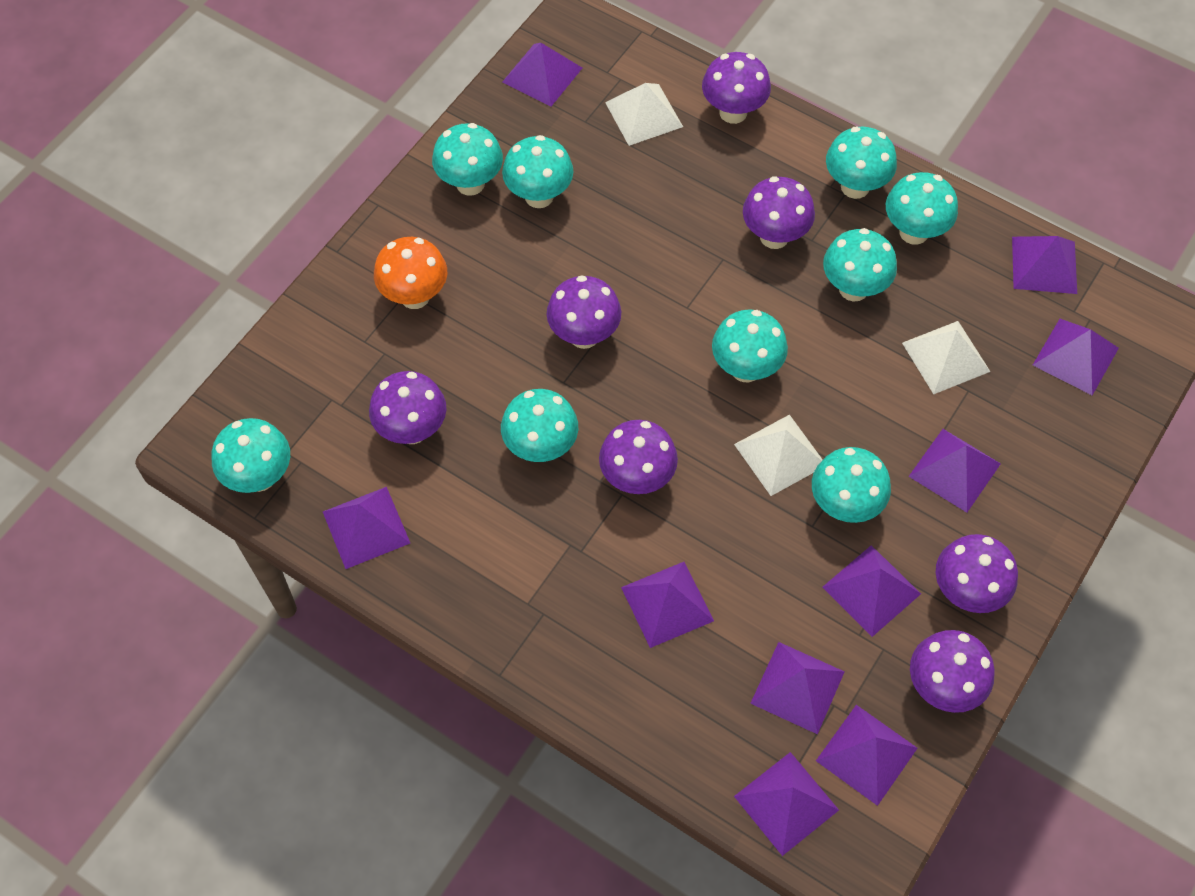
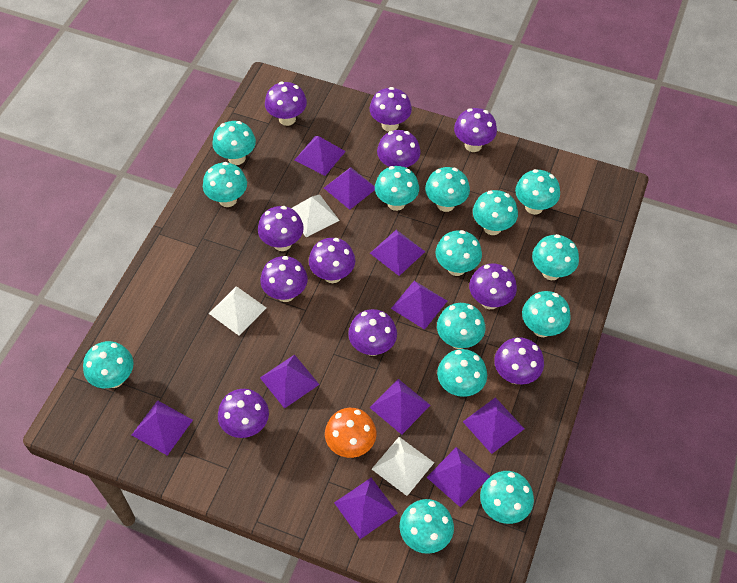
purple mushroom: [369,371,446,444] [547,275,621,349] [599,420,678,494] [702,52,771,124] [743,176,815,249] [910,630,995,713] [936,534,1018,613] = 7 -> [218,389,269,438] [258,206,304,251] [260,256,308,302] [265,82,307,126] [309,238,355,283] [348,309,397,356] [370,87,412,132] [377,130,421,168] [454,108,497,152] [469,263,517,309] [494,337,544,384] = 11
turquoise mushroom: [212,418,290,493] [432,123,503,196] [501,389,578,462] [502,135,574,208] [712,309,788,382] [812,447,891,523] [823,228,897,302] [826,127,897,199] [886,172,958,245] = 9 -> [83,341,133,388] [203,162,247,207] [212,121,256,165] [375,166,419,211] [399,499,454,554] [425,167,470,212] [435,230,482,276] [437,303,485,349] [437,349,487,397] [473,190,518,235] [480,471,534,524] [515,169,560,215] [522,291,571,337] [532,234,579,280] = 14

